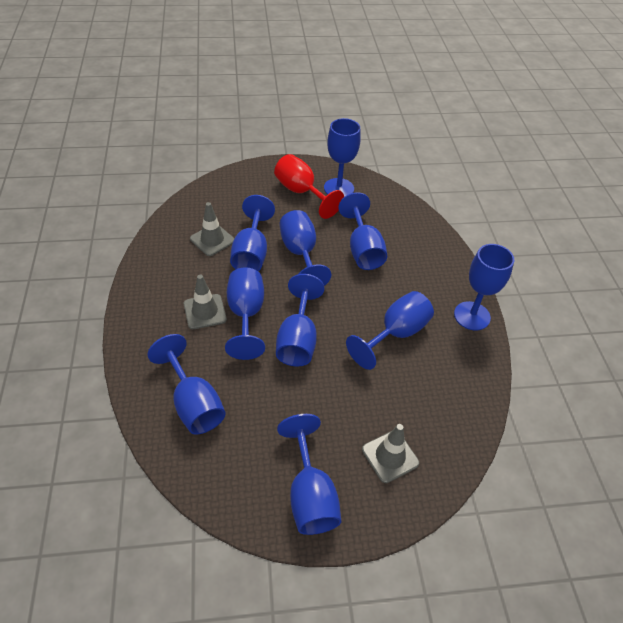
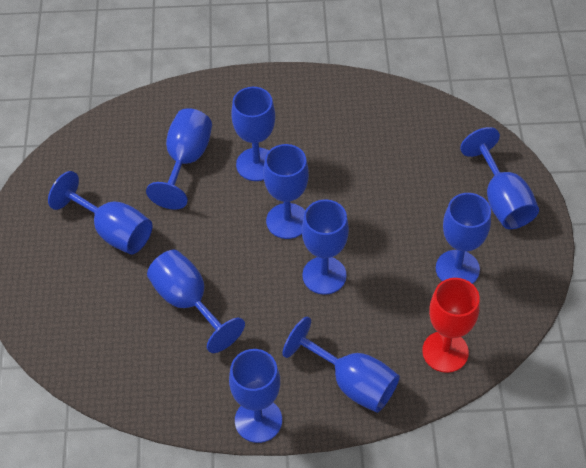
grey traffic cone: [184,275,227,329] [190,202,234,256] [362,424,419,483] = 3 -> none = 0

